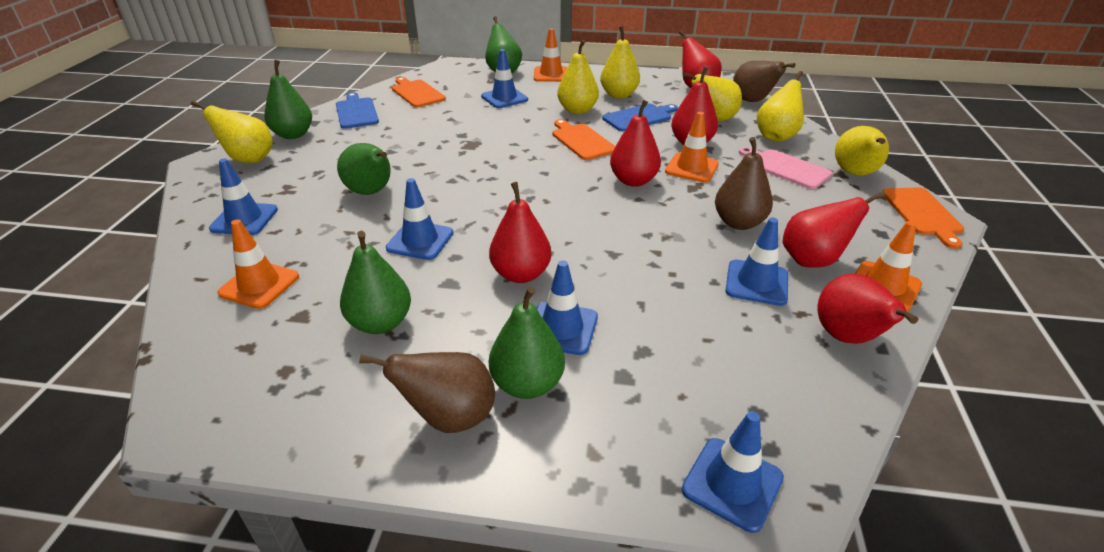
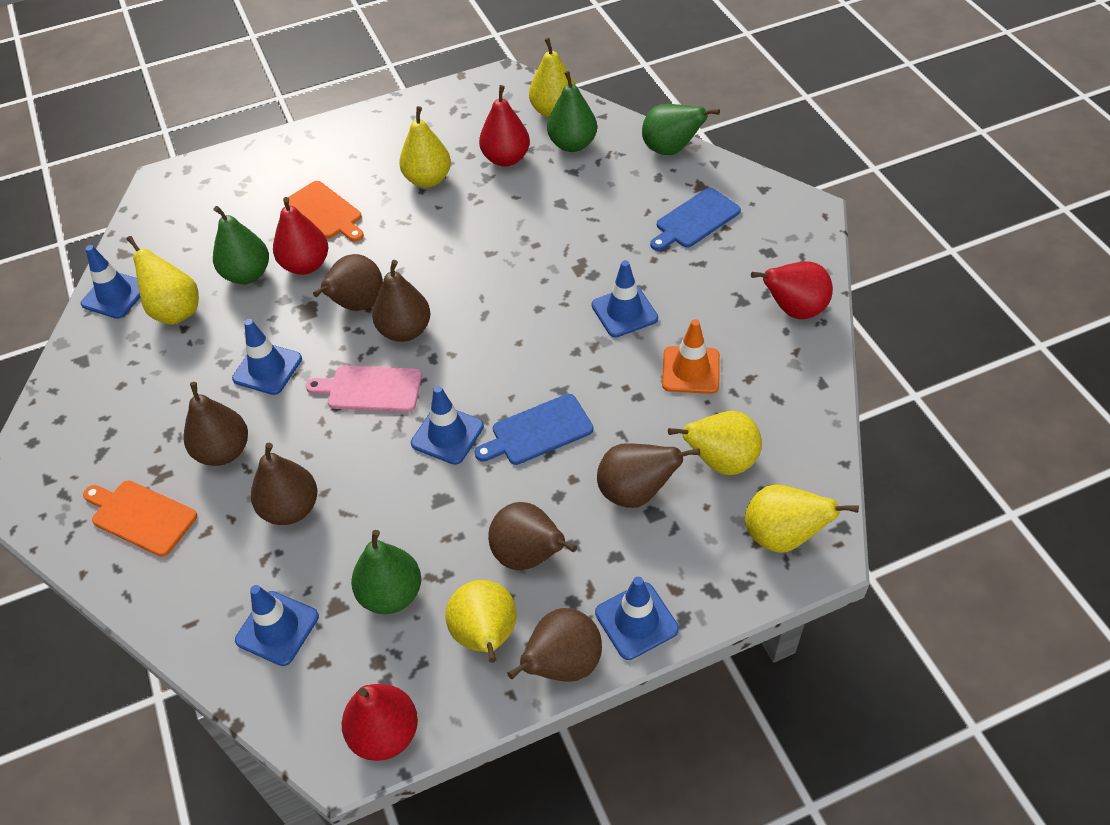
brown pear: [359,352,495,433] [715,137,773,230] [733,61,796,102] = 3 -> [184,382,248,466] [251,443,317,525] [313,254,383,311] [372,260,431,342] [488,502,577,570] [507,608,602,682] [597,443,700,508] = 7
green pear: [264,60,312,139] [337,143,391,195] [340,231,411,334] [485,16,522,73] [489,287,565,399] = 5 -> [213,206,269,284] [351,530,421,614] [547,71,597,152] [642,104,720,155] = 4
orange cutting board: [392,77,446,108] [552,119,616,160] [883,187,964,249] = 3 -> [83,480,197,557] [284,181,364,242] = 2
orange traffic cone: [217,219,299,309] [534,28,567,82] [665,112,719,182] [855,221,922,312] = 4 -> [662,319,720,394] = 1
red pear: [489,182,551,283] [610,100,661,187] [671,67,718,145] [679,30,722,88] [782,191,886,268] [818,274,918,344] = 6 -> [273,197,328,275] [342,684,418,761] [479,85,530,167] [751,261,833,319] = 4

